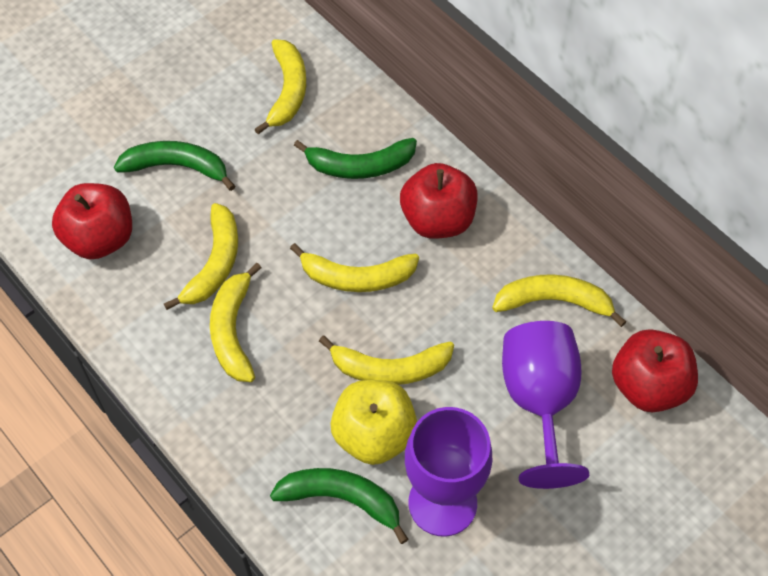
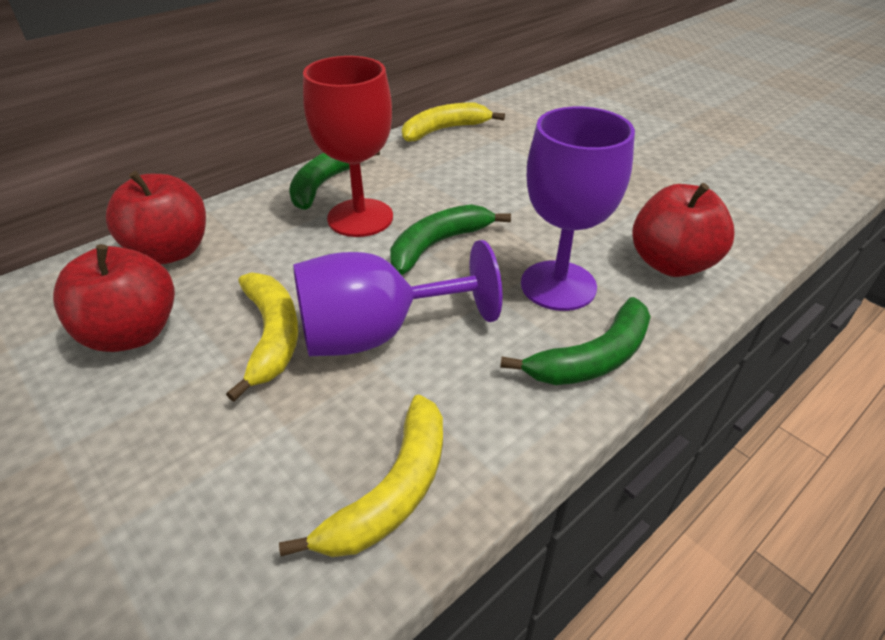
red goblet: none = 0 -> [303,56,393,237] = 1
yellow apple: [331,380,417,465] = 1 -> none = 0
yellow banana: [164,203,238,310] [210,263,261,382] [254,39,306,134] [290,243,419,292] [319,336,454,385] [492,274,626,327] = 6 -> [226,272,298,401] [279,394,443,557] [402,103,505,142] = 3

